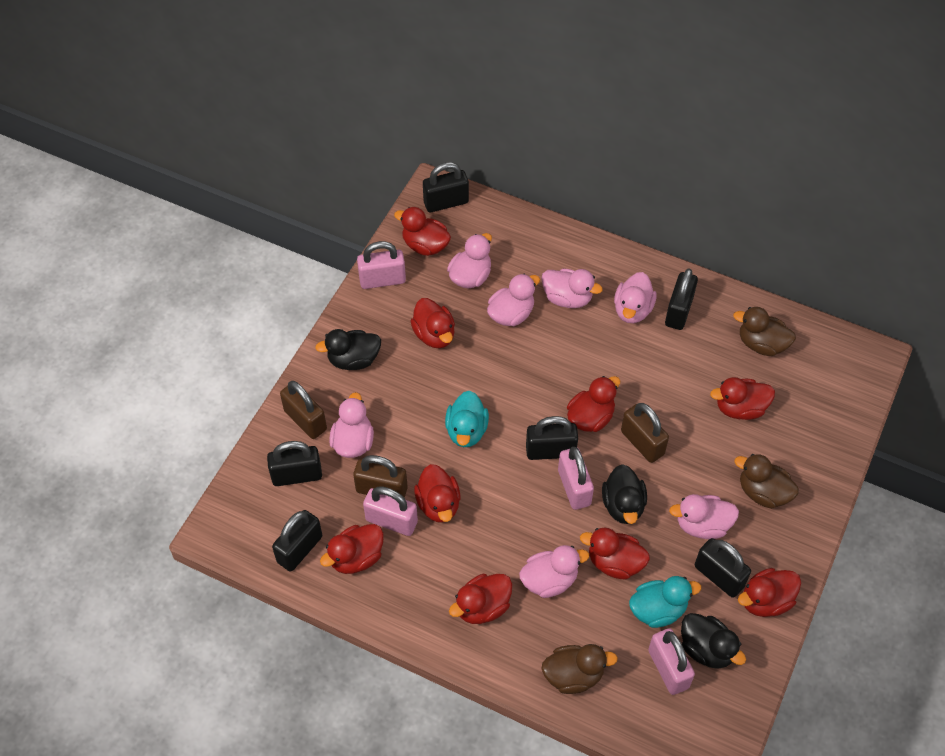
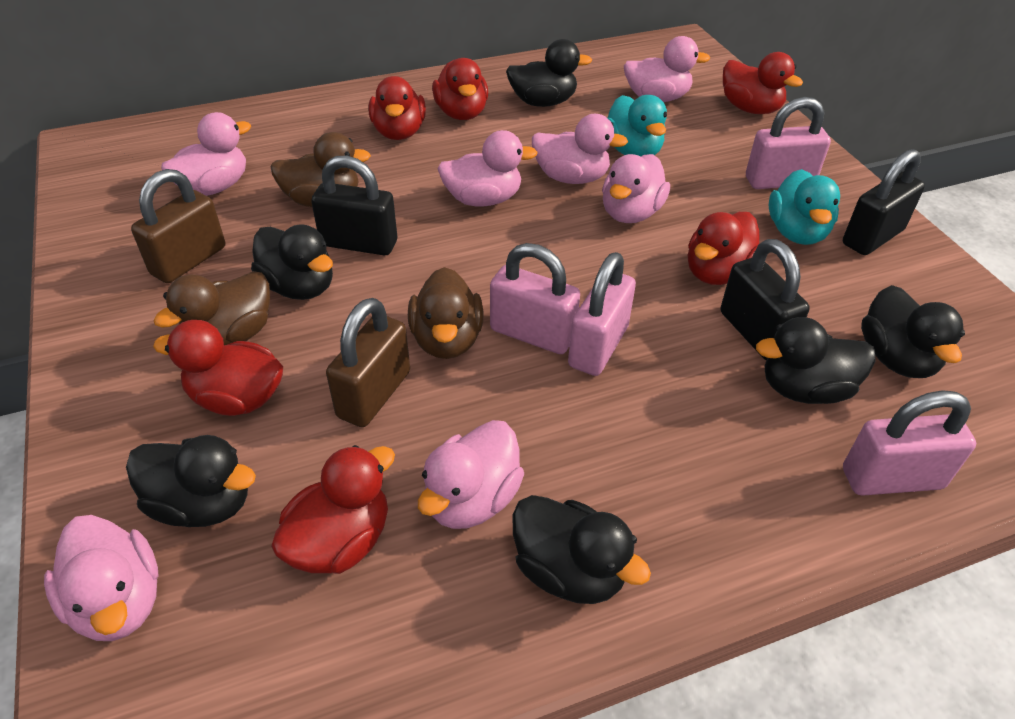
black duck: [315,329,381,370] [602,464,647,524] [681,613,746,669] = 3 -> [126,435,256,527] [251,224,333,300] [506,39,592,107] [512,495,651,604] [756,317,876,404] [861,285,965,378] = 6
black padlock: [267,441,322,486] [272,510,322,572] [423,162,469,212] [526,416,578,460] [665,268,698,330] [695,538,751,598] = 6 -> [311,155,397,255] [720,239,810,361] [843,149,925,255] = 3
brown padlock: [280,381,327,439] [353,455,408,498] [621,403,669,463] = 3 -> [131,169,225,283] [326,298,410,427] = 2
red duck: [320,524,384,574] [394,207,451,256] [410,298,455,348] [414,464,460,523] [449,574,512,624] [567,376,620,432] [580,528,650,579] [710,377,775,420] [738,568,801,617] = 9 -> [153,320,283,416] [271,445,395,574] [369,76,426,140] [432,58,488,120] [688,212,759,285] [723,52,803,114] = 6

